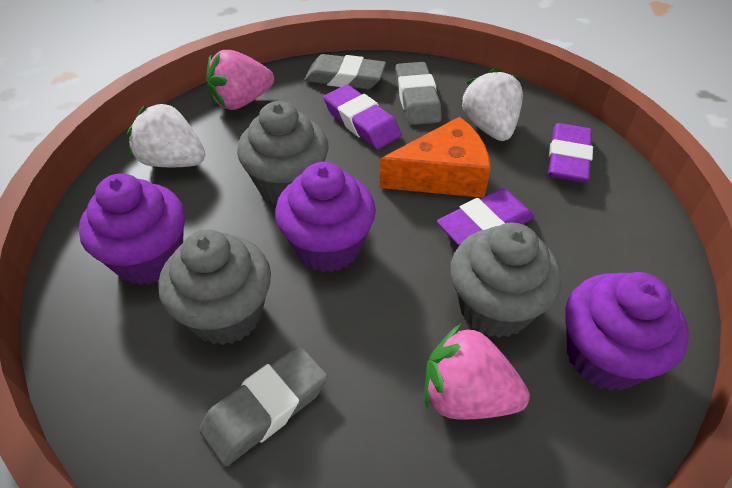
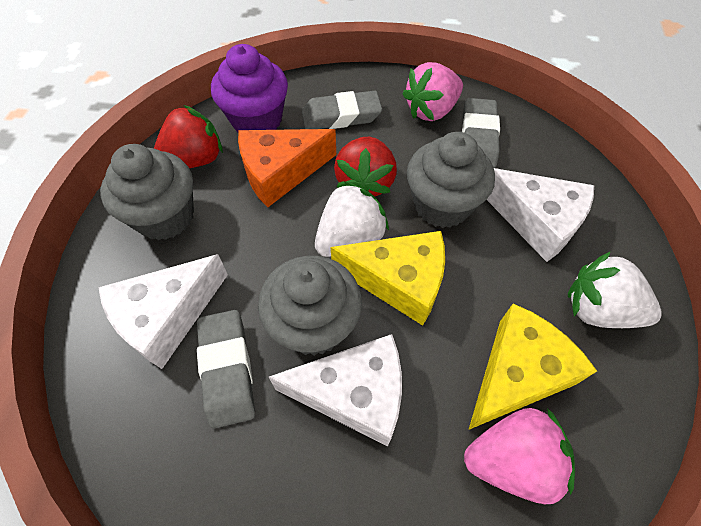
purple cupcake: [79,174,185,285] [275,162,376,272] [565,272,689,391] = 3 -> [211,44,288,133] = 1
purple eraser: [324,85,401,149] [437,188,535,246] [548,123,593,183] = 3 -> none = 0
red strawberry: none = 0 -> [154,105,223,168] [334,137,397,197] = 2
white cheese: none = 0 -> [98,254,228,369] [269,334,402,446] [486,168,594,262] = 3
yellow cheese: none = 0 -> [331,231,445,326] [469,304,597,430] = 2

